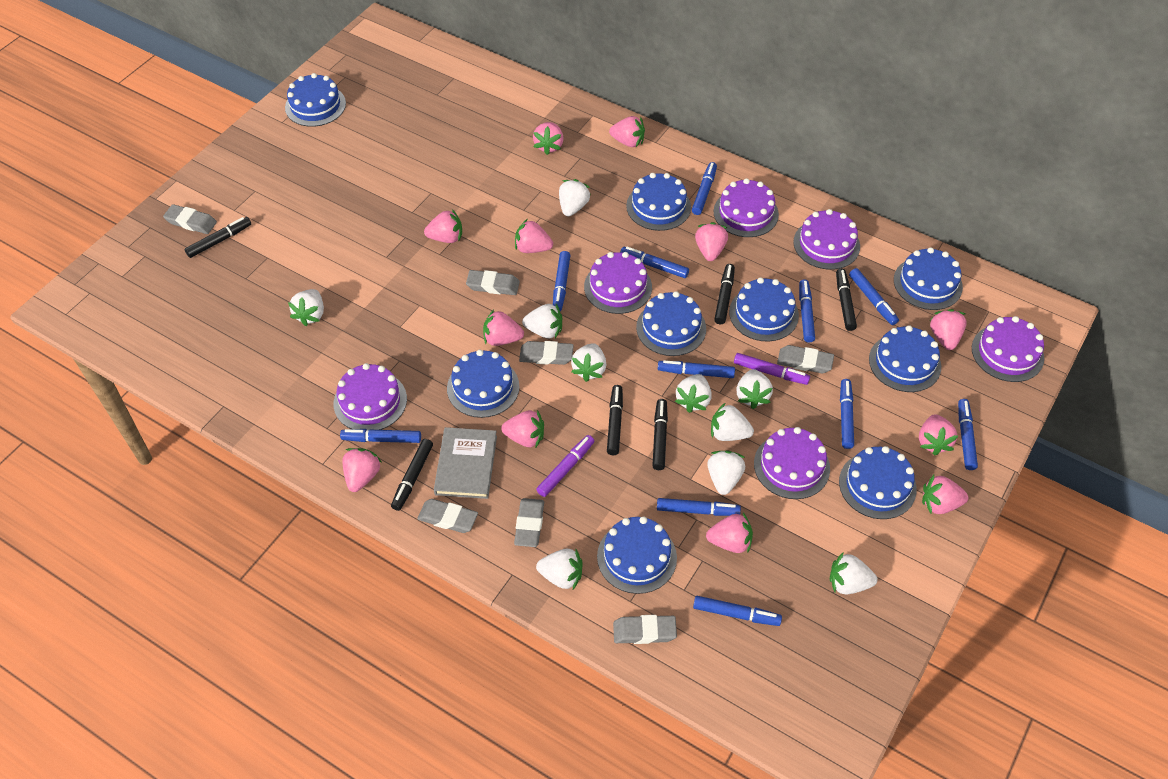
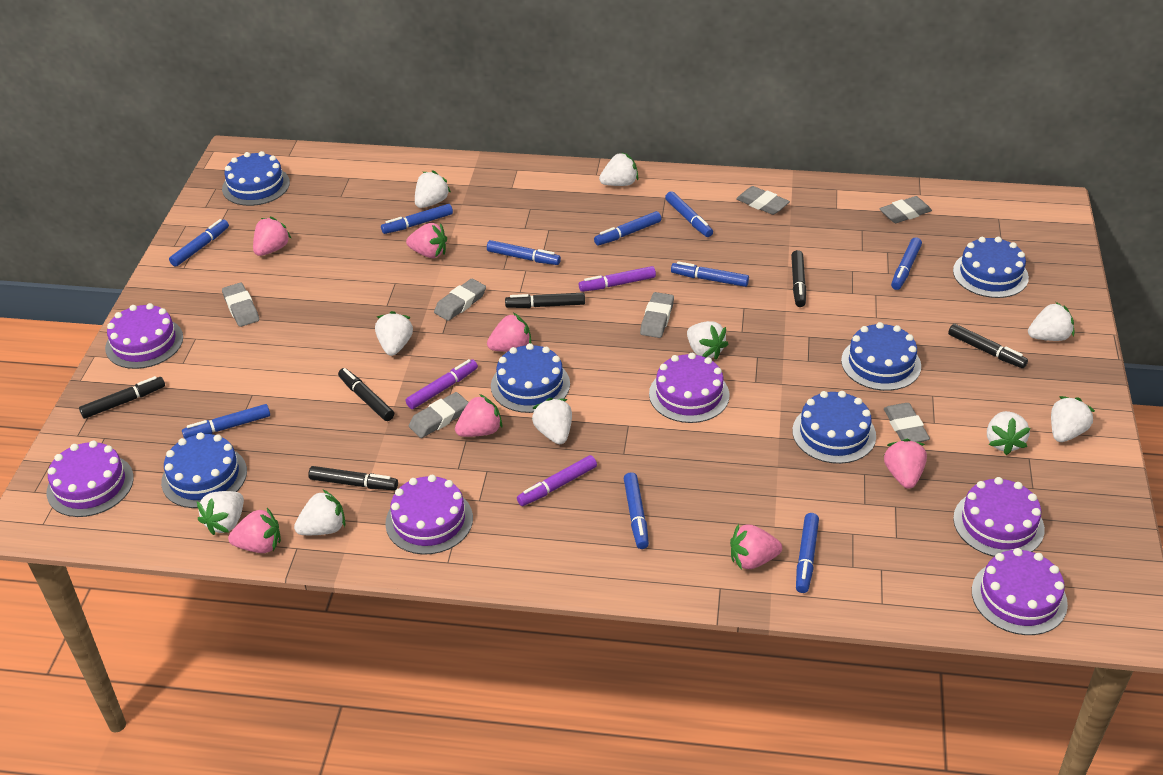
blue cake: [285,73,346,127] [447,350,520,418] [597,517,677,594] [626,173,691,231] [636,291,706,356] [729,277,799,341] [839,446,917,519] [869,325,941,392] [894,247,963,310] = 9 -> [161,432,247,508] [222,151,290,206] [491,343,570,413] [792,391,876,464] [841,322,921,391] [953,237,1029,298] = 6
blue marker: [340,429,421,443] [553,251,571,311] [620,247,689,278] [657,498,741,516] [658,360,735,378] [692,162,717,215] [693,596,782,626] [799,279,815,342] [840,379,854,449] [849,268,899,325] [958,399,978,470] = 11 -> [169,219,229,267] [182,404,270,439] [381,204,453,234] [487,240,561,265] [594,211,661,245] [624,472,649,549] [665,191,713,237] [671,261,749,287] [796,513,819,593] [891,237,922,290] = 10
grey book: [434,427,497,499] = 1 -> none = 0
pink strawberry: [342,448,381,492] [424,209,462,243] [483,310,524,346] [501,410,544,447] [515,219,553,253] [533,122,564,155] [609,116,645,147] [695,222,728,261] [706,513,753,553] [919,414,958,456] [922,475,968,514] [930,309,967,350] = 12 -> [228,508,281,553] [253,217,292,256] [406,223,447,258] [455,394,502,437] [487,313,531,352] [730,524,782,570] [883,439,927,489] = 7
purple marker: [536,435,594,497] [734,353,810,385] = 2 -> [406,359,478,409] [517,455,597,506] [579,266,656,292] = 3

